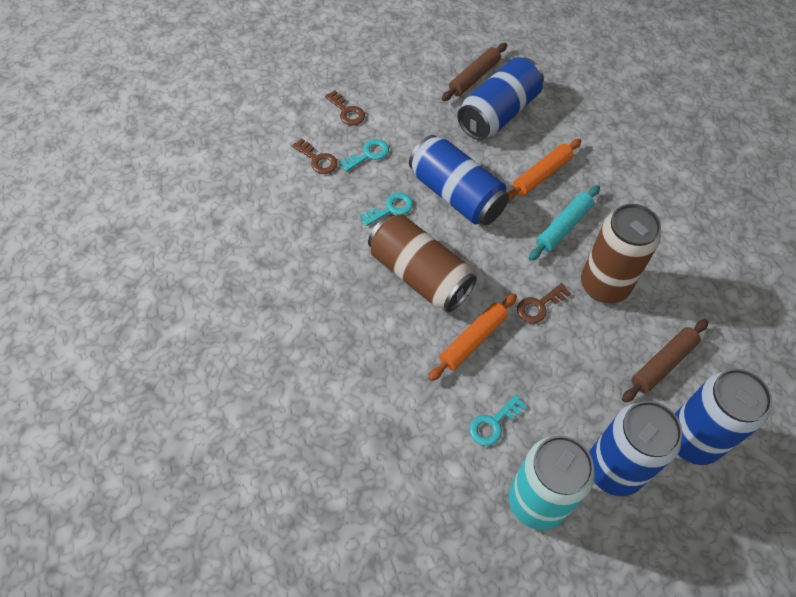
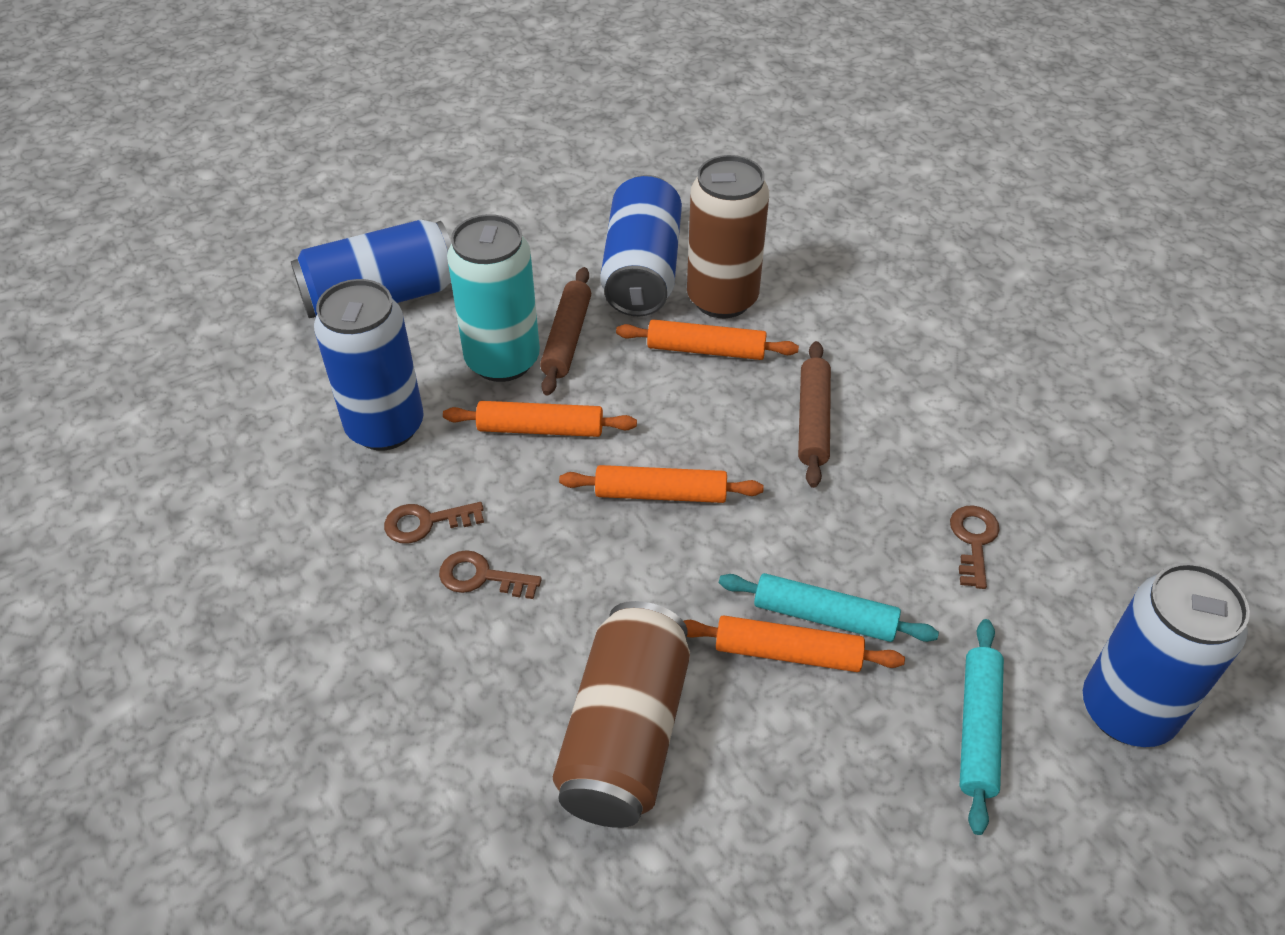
orange rolling pin: [429,293,517,381] [507,139,581,201] = 2 -> [443,401,637,437] [559,465,764,503] [616,319,799,360] [684,615,905,672] = 4
turquoise key: [339,139,389,172] [360,193,413,226] [469,394,527,446] = 3 -> none = 0
turquoise rolling pin: [529,185,600,261] = 1 -> [719,573,939,642] [959,619,1004,835] = 2

